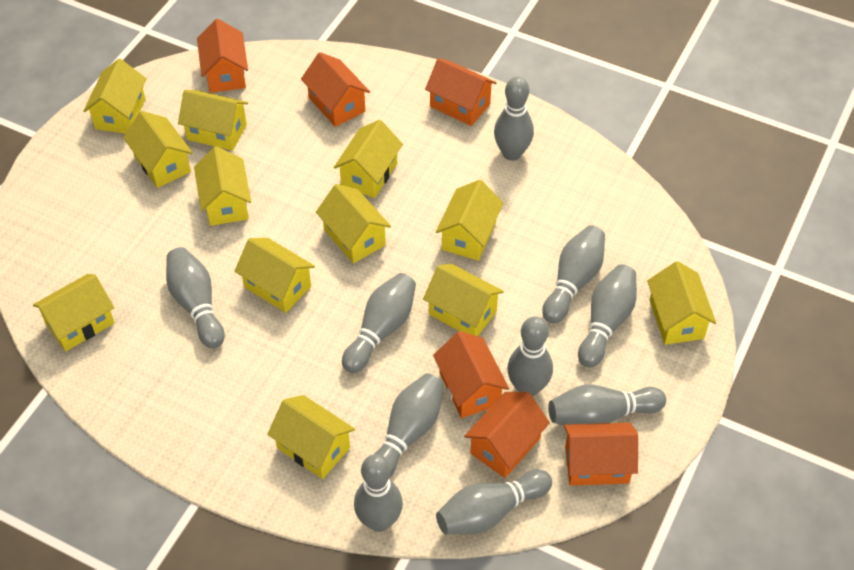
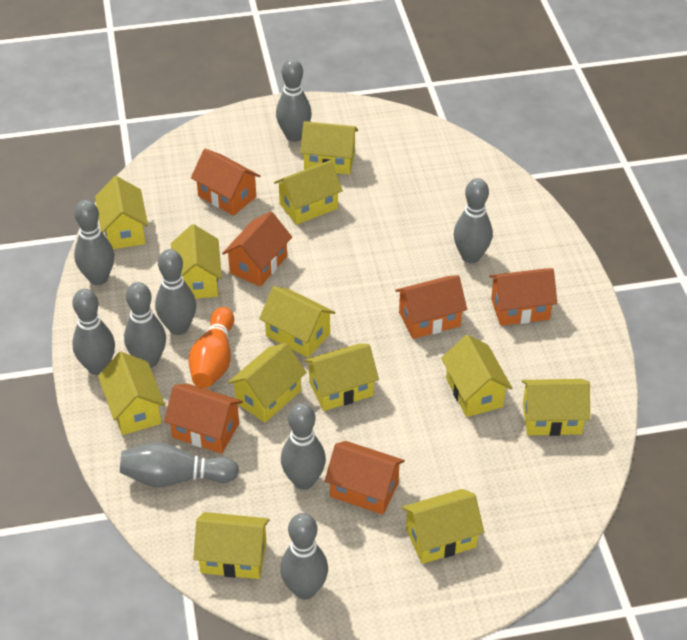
grey bowling pin: [166,247,225,348] [342,273,416,373] [354,454,403,532] [375,373,444,477] [436,470,552,534] [494,77,534,161] [507,316,553,397] [542,225,605,323] [548,384,666,425] [578,264,637,368] = 10 -> [72,289,115,375] [74,200,114,285] [120,442,239,487] [124,282,166,368] [155,249,196,335] [276,59,312,142] [280,513,328,599] [281,403,326,490] [454,178,493,263] = 9
orange bowling pin: none = 0 -> [189,307,234,388] = 1

